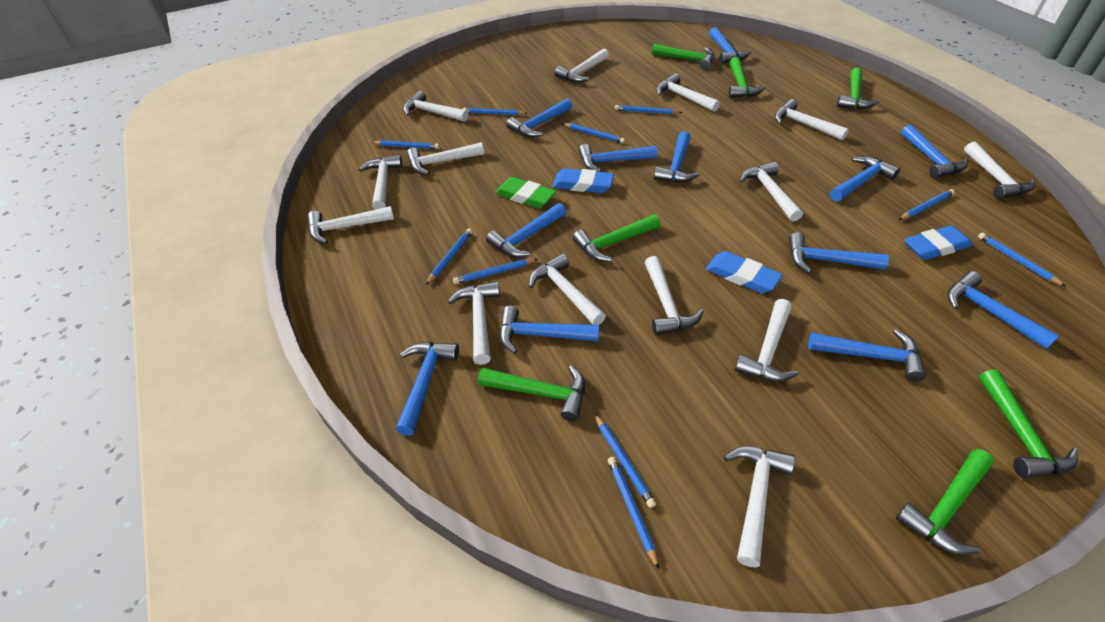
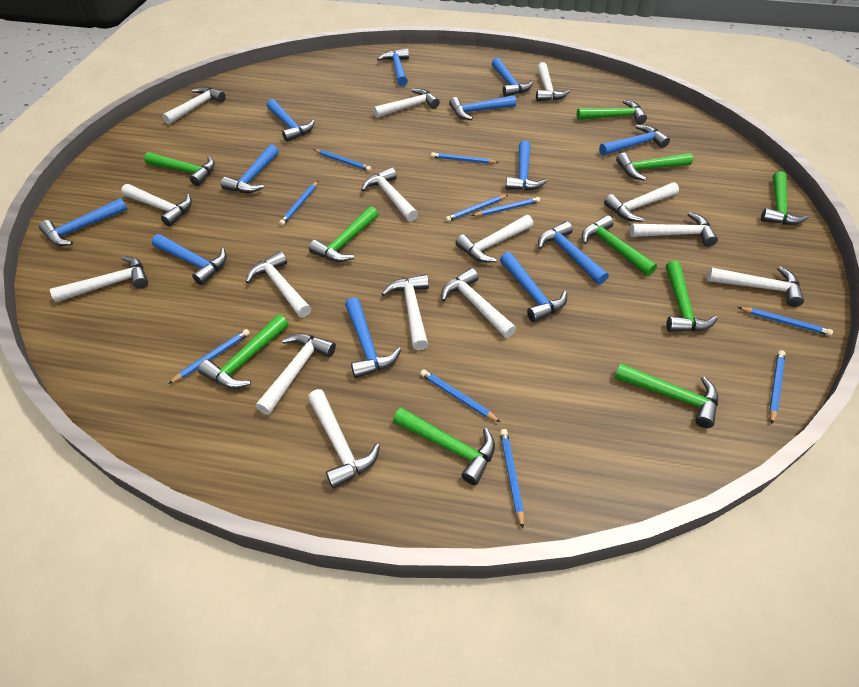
blue eraser: [552,168,614,193] [706,251,783,293] [904,225,972,260] = 3 -> none = 0
green eraser: [495,177,556,208] = 1 -> none = 0
green hammer: [478,365,585,422] [573,214,660,262] [652,44,714,70] [729,57,766,98] [837,68,879,109] [895,449,994,555] [979,369,1079,478] = 7 -> [144,152,215,186] [198,315,288,389] [309,206,378,262] [393,407,495,485] [577,100,647,124] [582,215,657,276] [614,363,718,428] [616,152,693,181] [666,261,718,332] [761,171,809,225] = 10
white hammer: [307,206,394,244] [359,155,402,210] [403,91,469,122] [407,142,484,175] [448,281,500,365] [529,253,606,325] [555,49,609,83] [645,256,704,335] [656,73,720,112] [724,446,795,567] [735,299,799,382] [740,162,803,221] [775,99,849,141] [964,142,1035,199] = 14 -> [50,256,148,302] [121,184,192,227] [162,87,226,125] [246,251,311,318] [256,334,336,415] [308,389,380,489] [361,167,418,222] [373,88,440,118] [382,274,429,350] [441,268,516,338] [456,215,533,263] [536,62,570,102] [604,182,679,222] [630,212,718,247] [707,266,804,307] = 15

